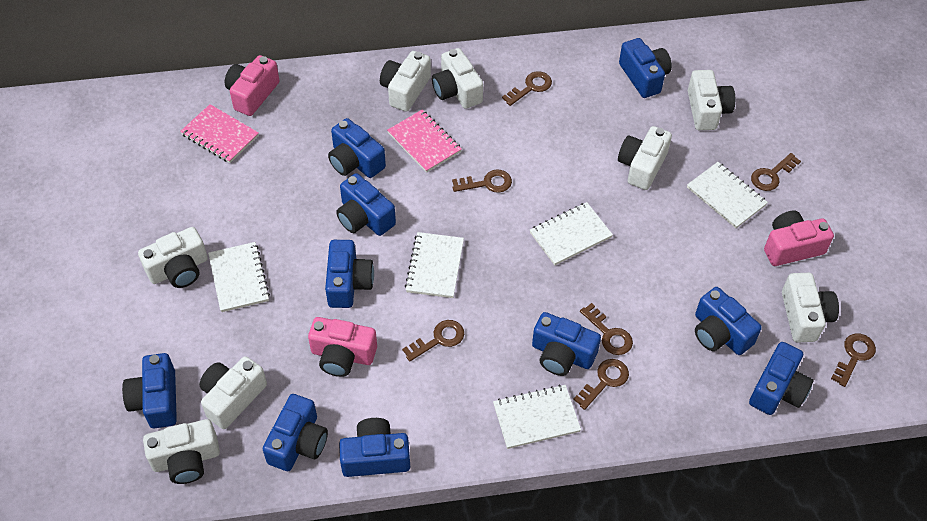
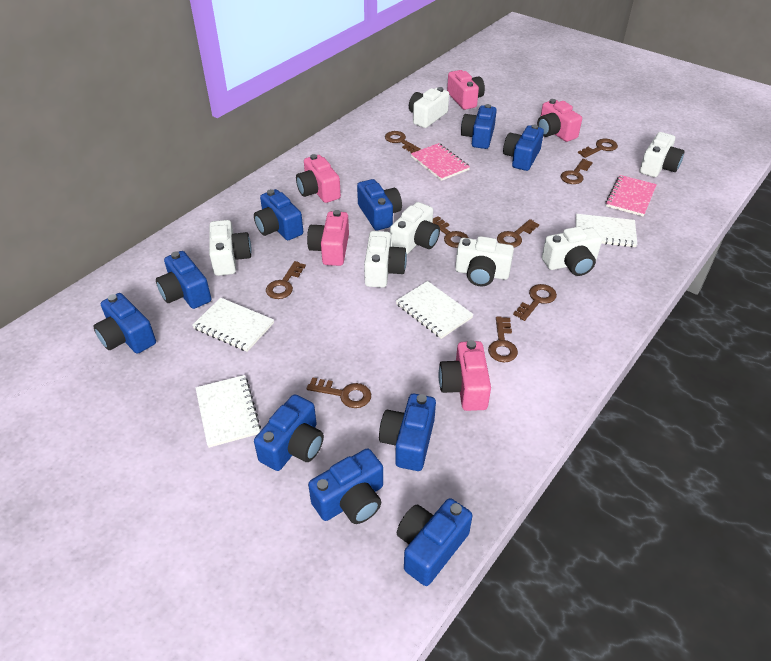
brown key: [402,320,464,361] [452,170,512,193] [502,71,552,106] [573,359,629,410] [580,303,633,355] [751,153,801,191] [831,333,876,387] = 7 -> [266,261,306,299] [307,377,371,408] [385,131,421,153] [433,216,469,248] [488,316,518,362] [497,219,539,248] [513,284,557,321] [561,159,593,184] [578,139,618,158] = 9
pink camera: [224,55,280,116] [308,317,377,377] [764,210,834,266] = 3 -> [296,154,341,203] [307,210,349,266] [439,340,491,411] [447,70,485,110] [537,99,582,142] = 5
white camera: [138,227,208,288] [143,419,220,484] [199,356,267,429] [380,51,431,112] [432,48,483,109] [618,126,672,190] [688,70,735,130] [782,273,839,343] = 8 -> [209,220,252,276] [364,231,407,288] [390,202,440,254] [409,87,449,128] [455,236,514,286] [542,227,602,276] [640,132,684,177] = 7
white notebook: [208,242,270,312] [405,232,464,298] [493,385,581,449] [530,202,613,265] [687,162,768,228] = 5 -> [192,298,274,352] [195,375,261,448] [396,281,474,339] [576,214,637,247] = 4

